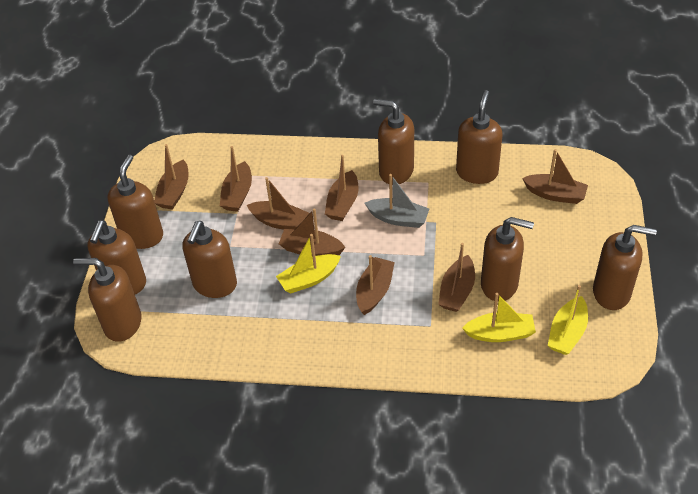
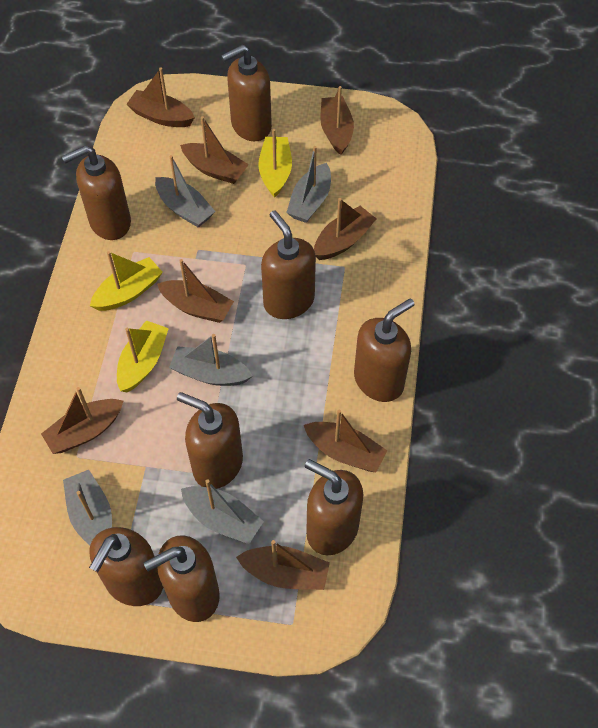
grey boat: [365,174,429,228] = 1 -> [63,470,112,545] [155,155,215,228] [169,334,253,386] [181,479,264,544] [286,146,331,223] = 5

